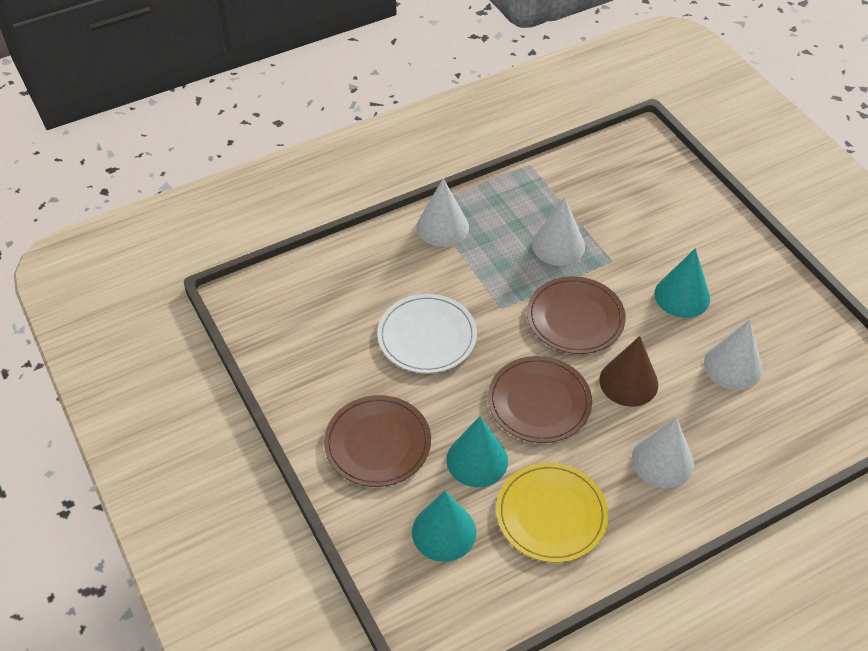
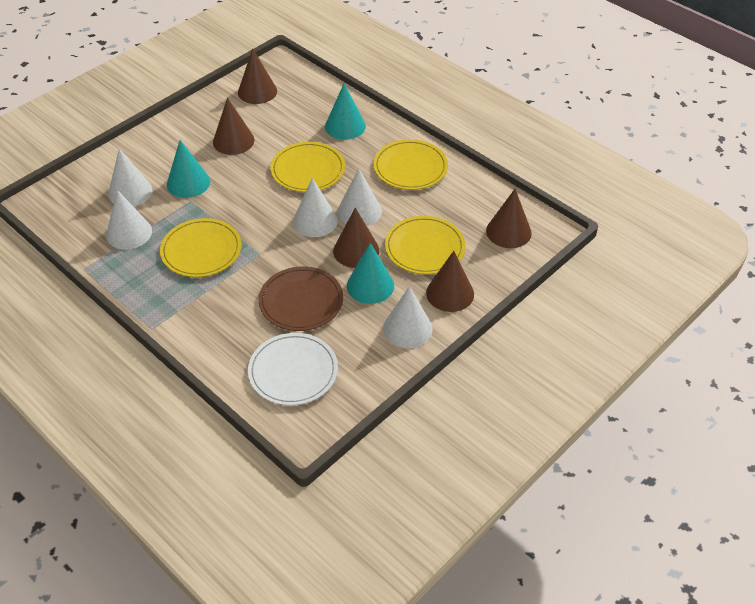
brown cone: [599,336,658,407] = 1 -> [213,98,254,155] [238,49,277,104] [333,208,379,268] [426,251,474,312] [486,189,532,248] = 5
brown plate: [324,395,431,487] [488,356,592,443] [527,276,626,354] = 3 -> [258,266,343,331] = 1
white cone: [417,178,469,247] [532,197,585,266] [632,417,694,488] [704,320,763,390] = 4 -> [106,190,152,250] [108,149,153,206] [293,178,338,237] [337,168,382,226] [383,286,433,348] = 5
yellow plate: [496,462,609,563] = 1 -> [160,218,241,277] [270,142,345,192] [373,139,448,190] [385,216,466,275] = 4

